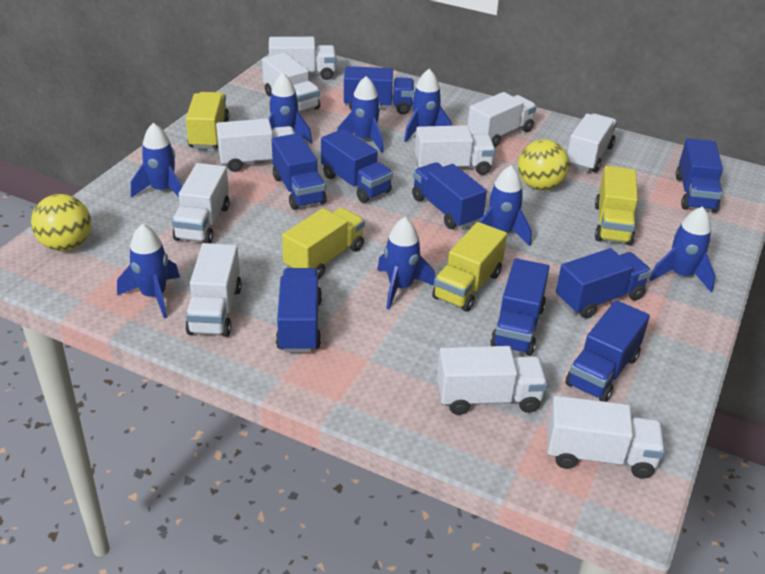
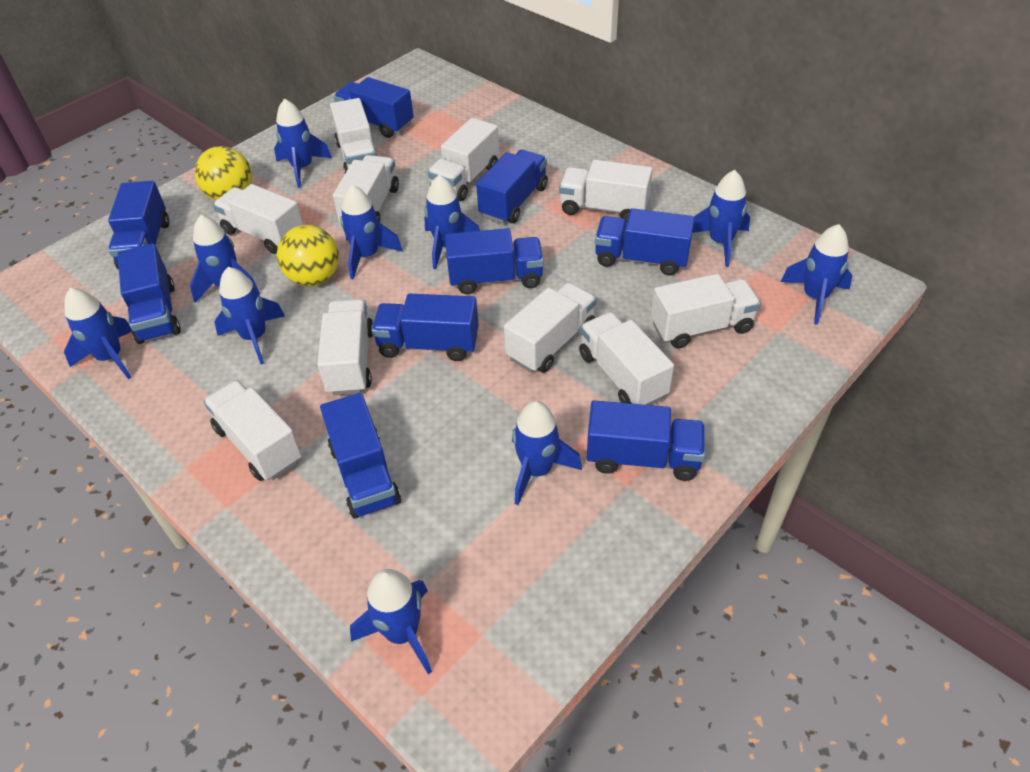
blue rocket: [117,224,180,318] [131,123,183,197] [268,73,312,144] [337,76,383,153] [377,217,435,309] [404,69,452,142] [479,165,531,246] [649,206,715,292] = 8 -> [64,288,132,379] [190,215,260,303] [214,267,285,364] [274,99,332,188] [340,185,403,279] [350,569,432,674] [424,175,480,269] [512,401,582,505] [692,170,750,267] [781,224,852,325] = 10
yellow truck: [186,92,229,149] [282,208,365,279] [432,222,507,312] [595,166,638,245] = 4 -> none = 0

